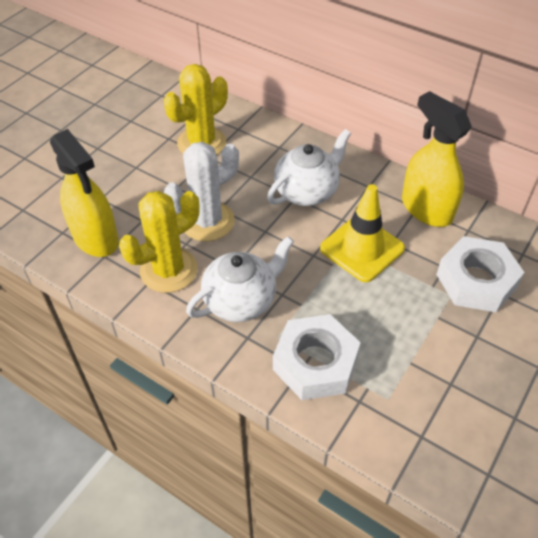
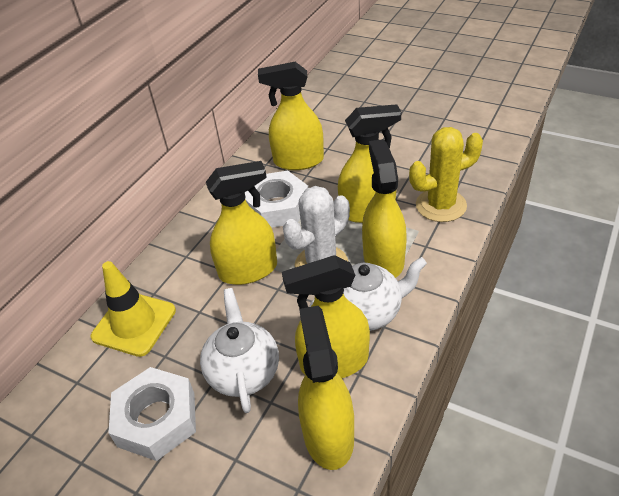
yellow cactus: [119,191,200,293] [164,64,228,155] = 2 -> [409,127,483,222] = 1
yellow spray bottle: [50,129,119,257] [402,91,472,227] = 2 -> [206,161,277,285] [258,62,324,170] [282,255,370,378] [298,306,354,470] [338,104,401,223] [362,139,407,278] = 6

